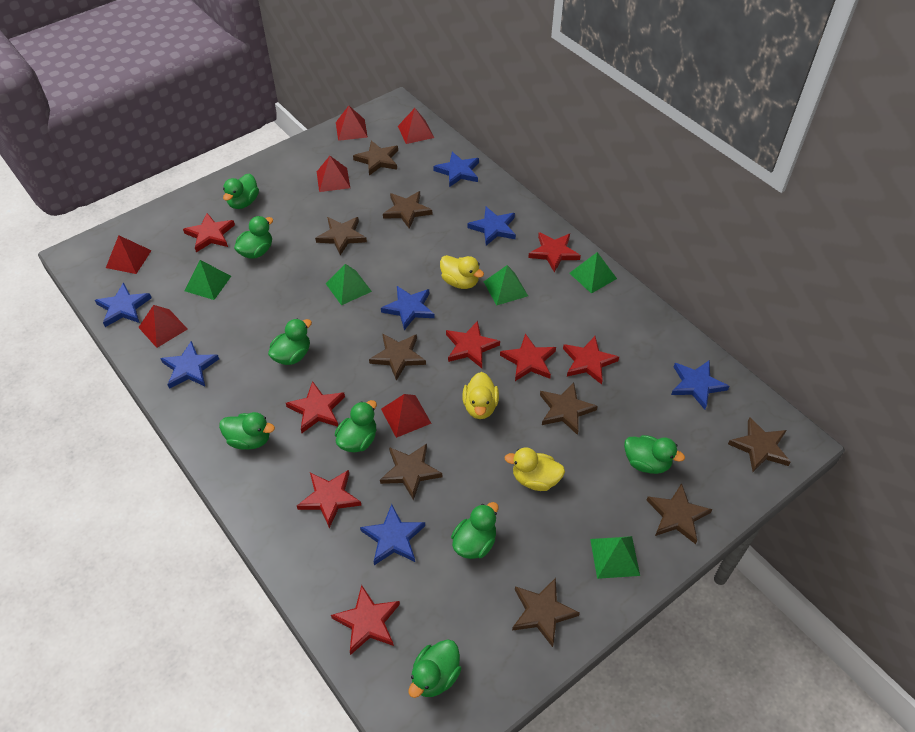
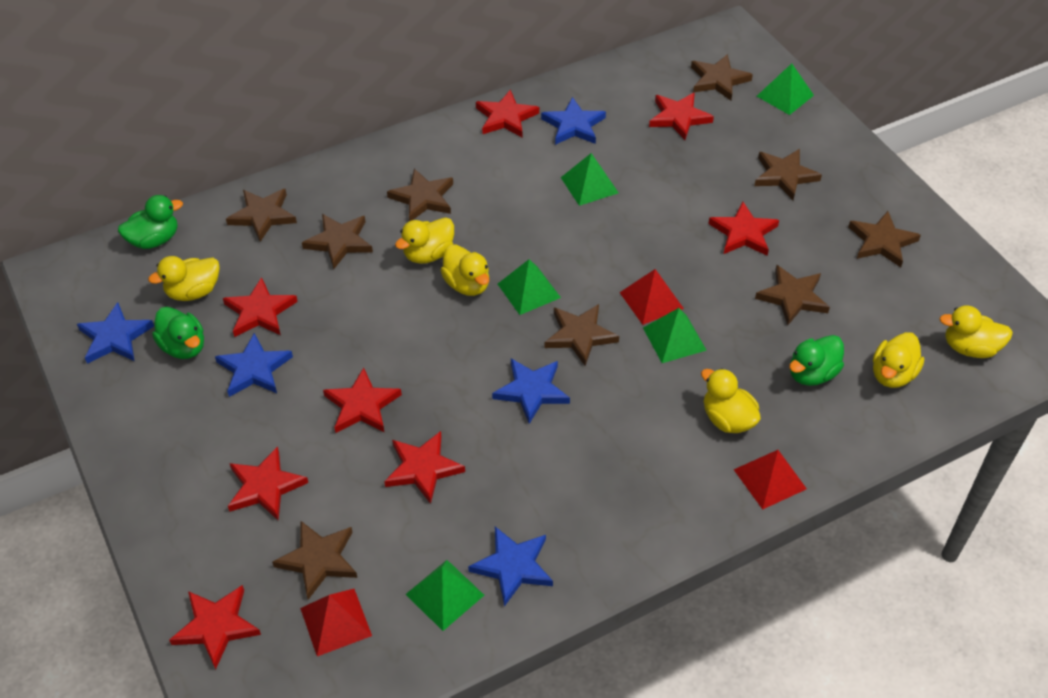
blue star: [95,282,152,327] [160,341,219,389] [360,504,425,565] [381,286,435,330] [433,152,479,187] [467,207,516,246] [671,360,729,409] = 7 -> [77,302,154,364] [215,333,293,397] [468,527,553,607] [492,359,570,424] [541,97,606,145] = 5
green duck: [219,412,275,449] [223,174,259,209] [234,216,273,259] [268,319,312,365] [335,400,377,452] [409,639,462,698] [451,502,499,559] [624,435,685,474] = 8 -> [118,195,183,249] [152,307,204,359] [789,335,844,386] = 3
red pyramid: [106,235,152,274] [138,305,188,348] [317,156,350,192] [336,106,368,141] [381,394,431,438] [398,108,434,144] = 6 -> [300,589,372,656] [619,269,684,325] [734,450,807,510] = 3
yellow duck: [440,255,484,289] [462,372,499,419] [504,447,565,491] = 3 -> [148,256,220,301] [395,217,454,264] [440,245,489,296] [701,368,761,433] [873,332,924,388] [940,305,1013,358] = 6

